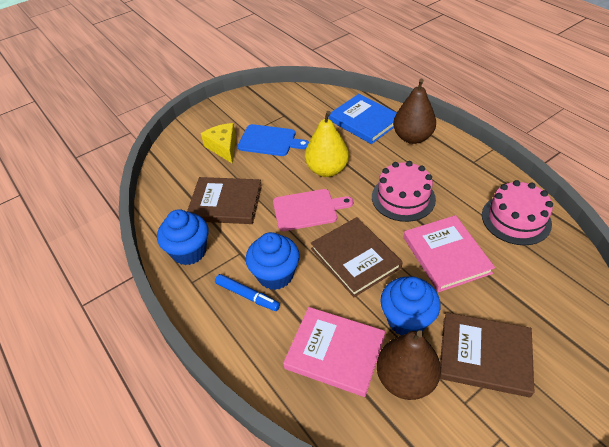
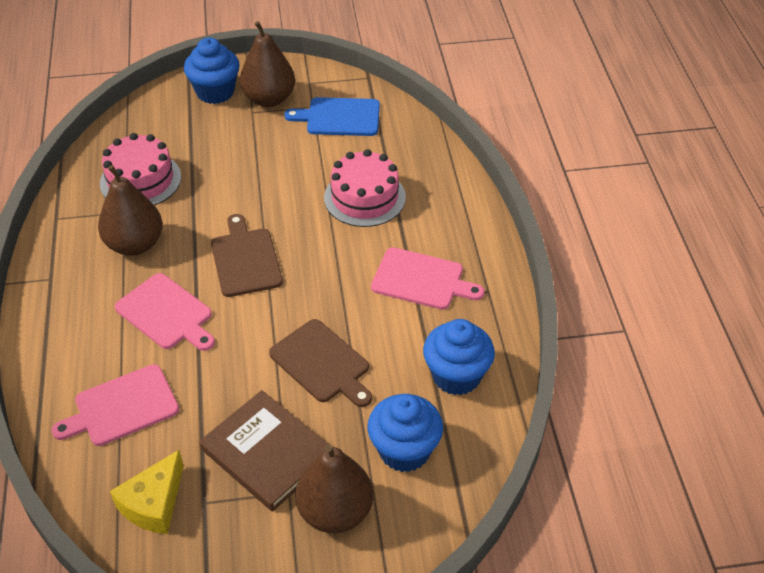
blue book: [329,94,396,144] = 1 -> none = 0
blue marker: [215,274,280,311] = 1 -> none = 0
brown book: [187,177,262,224] [311,217,402,297] [440,312,534,397] = 3 -> [199,390,328,512] = 1
brown cutting board: none = 0 -> [211,214,283,297] [269,319,372,407] = 2
brown pear: [377,330,441,400] [393,79,436,144] = 2 -> [98,165,163,256] [240,21,295,107] [296,444,373,533] = 3
pink book: [283,307,386,397] [404,215,495,292] = 2 -> none = 0
pink cutting board: [273,189,353,231] = 1 -> [51,364,179,446] [115,273,215,351] [371,247,484,310] = 3
yellow pear: [305,111,349,177] = 1 -> none = 0

